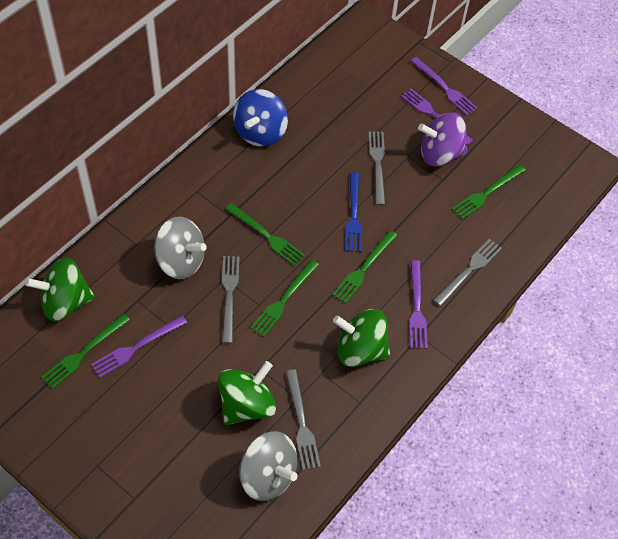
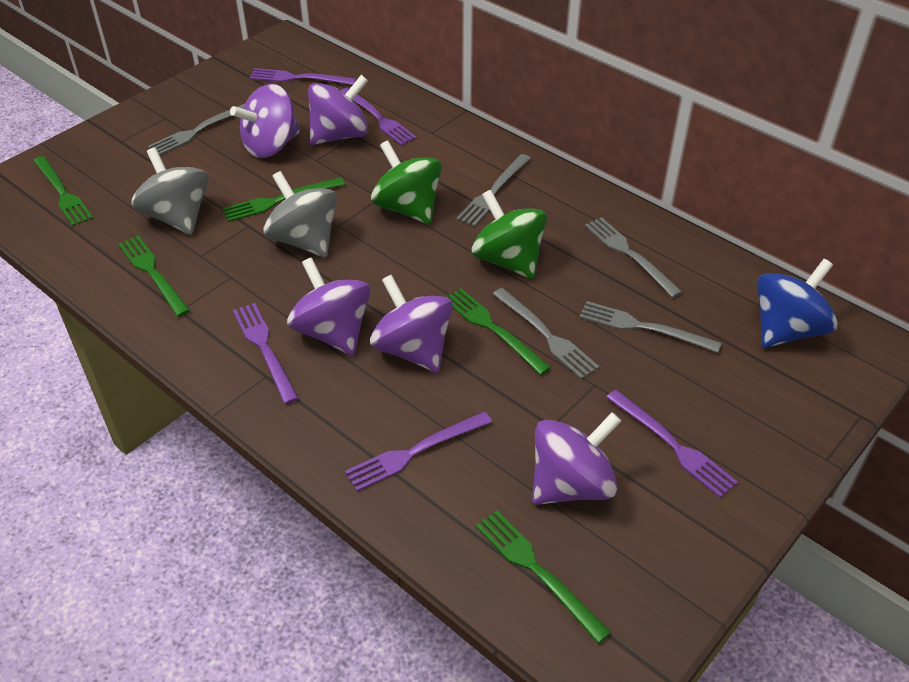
blue fork: [346,172,362,252] = 1 -> none = 0
green spinning top: [25,258,95,321] [218,361,276,425] [333,309,390,367] = 3 -> [371,140,442,225] [471,190,547,279] = 2
grey fork: [222,256,240,343] [286,369,321,470] [368,131,385,205] [433,239,502,306] = 4 -> [148,104,245,155] [456,154,531,227] [493,288,599,379] [579,301,721,353] [585,217,682,298] = 5
purple fork: [91,315,187,378] [401,88,474,145] [409,260,428,349] [411,57,478,116] = 4 -> [233,303,299,404] [249,68,356,85] [340,87,417,145] [345,412,492,491] [606,390,738,498] = 5
purple spinning top: [418,112,468,166] = 1 -> [230,84,300,158] [287,257,371,356] [308,75,368,145] [370,275,453,373] [532,412,621,505] = 5

